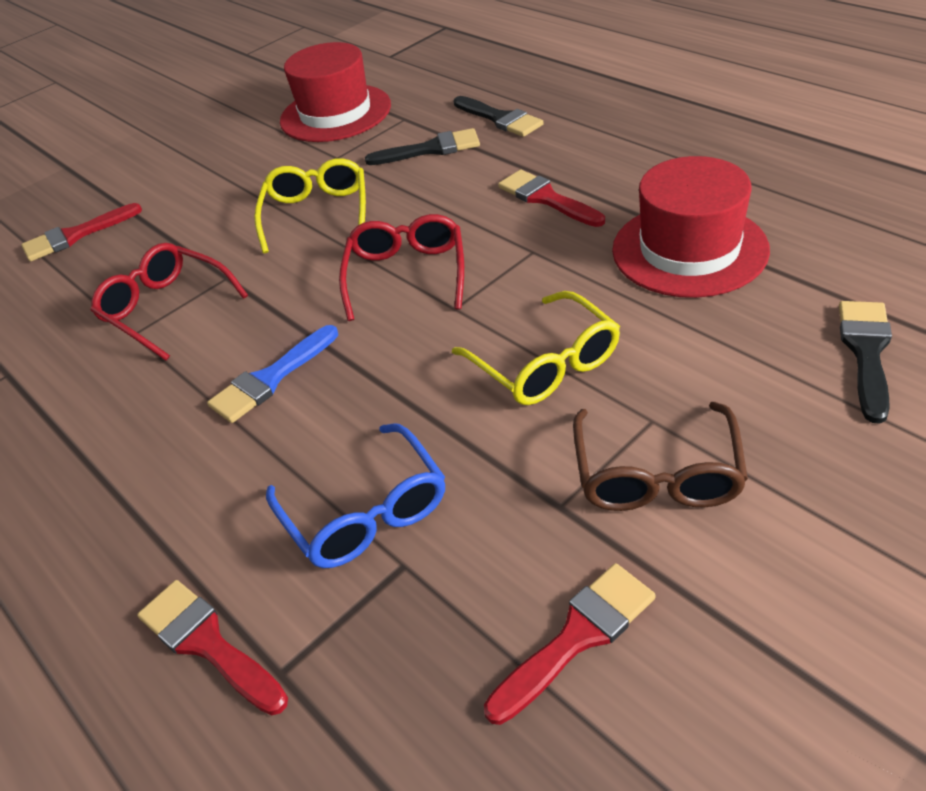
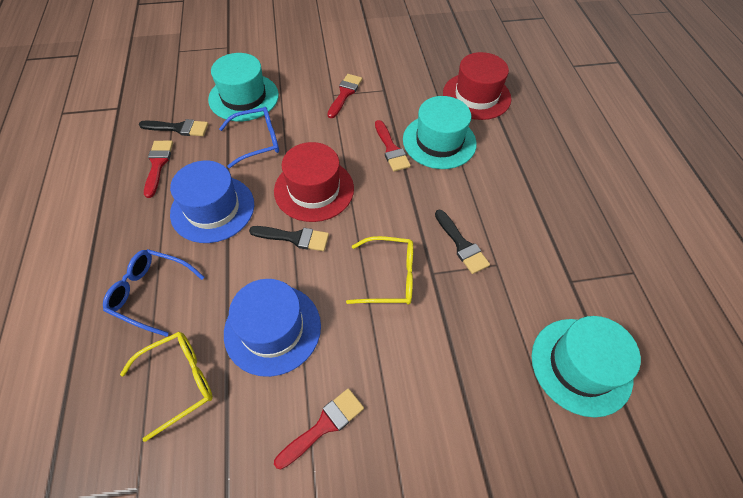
blue brush: [207,325,338,423] = 1 -> none = 0
blue glasses: [266,423,445,568] = 1 -> [103,249,205,337] [219,107,279,168] = 2
blue hat: none = 0 -> [170,161,254,243] [224,279,321,377] = 2
brown glasses: [573,402,748,511] = 1 -> none = 0
red glasses: [91,243,248,361] [339,214,464,321] = 2 -> none = 0
turquoise hat: none = 0 -> [208,53,279,121] [403,96,477,169] [532,316,641,417] = 3

